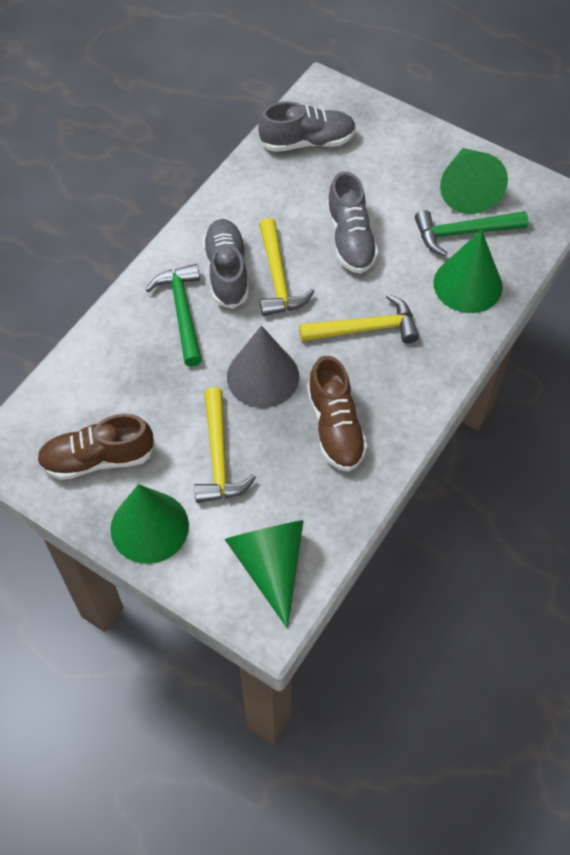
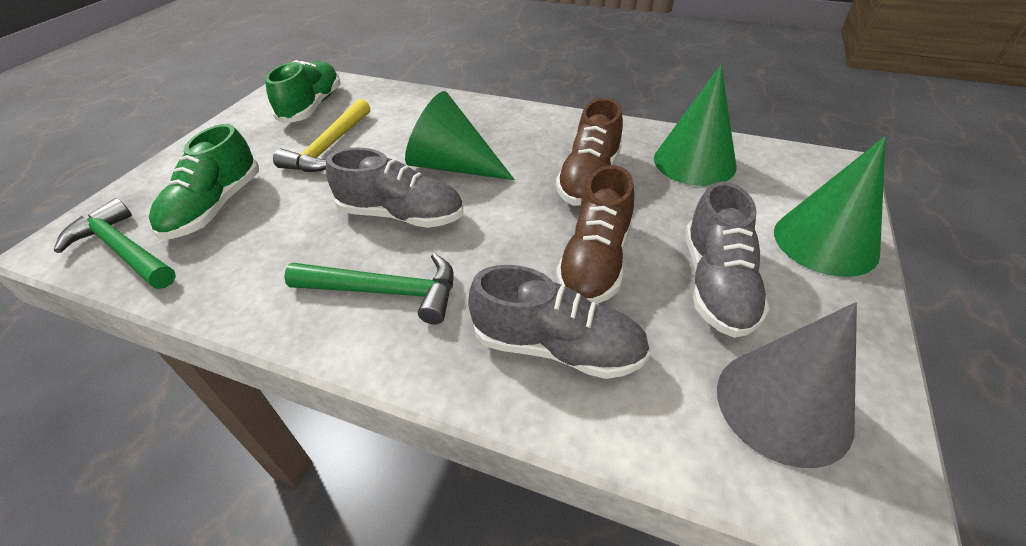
green cone: [110,484,189,564] [225,520,304,629] [433,230,503,313] [440,148,508,214] = 4 -> [405,91,515,180] [654,65,736,186] [774,136,886,277] = 3
green shoe: none = 0 -> [149,124,259,240] [265,60,340,123] = 2
yellow hammer: [194,387,256,503] [259,218,315,316] [299,294,419,343] = 3 -> [273,99,370,172] = 1

